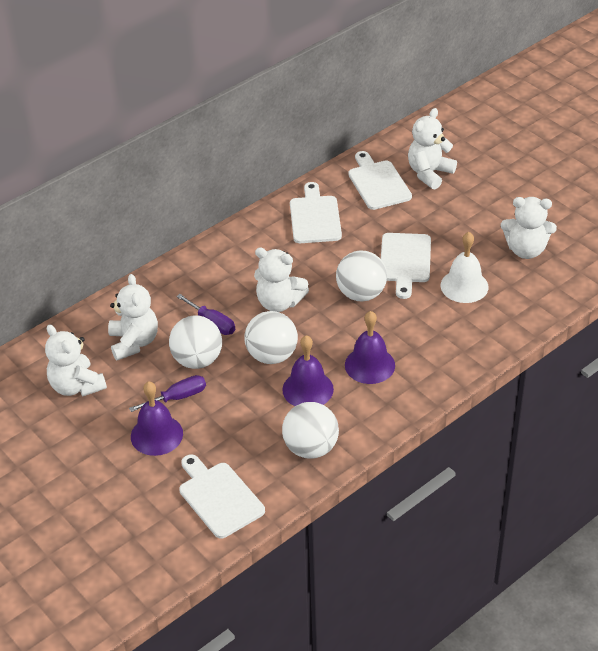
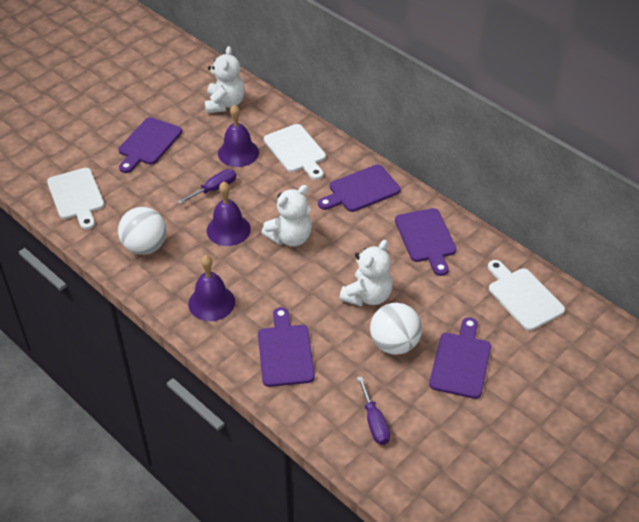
purple cutting board: none = 0 -> [118,117,182,173] [258,307,315,387] [318,165,400,212] [395,208,456,276] [429,317,491,399] = 5
white ball: [169,316,222,369] [244,311,298,364] [282,402,339,459] [336,250,387,302] = 4 -> [118,207,166,255] [370,303,422,355] = 2
white bell: [441,232,489,303] = 1 -> none = 0
white cutting board: [179,454,265,539] [290,182,342,243] [348,151,412,210] [381,233,431,299] = 4 -> [47,168,104,230] [264,124,326,180] [488,260,565,331] = 3
white teddy bear: [45,324,107,396] [108,274,158,360] [254,247,309,312] [408,108,457,190] [501,197,557,259] = 5 -> [205,46,245,113] [261,185,312,247] [339,240,393,306] = 3

